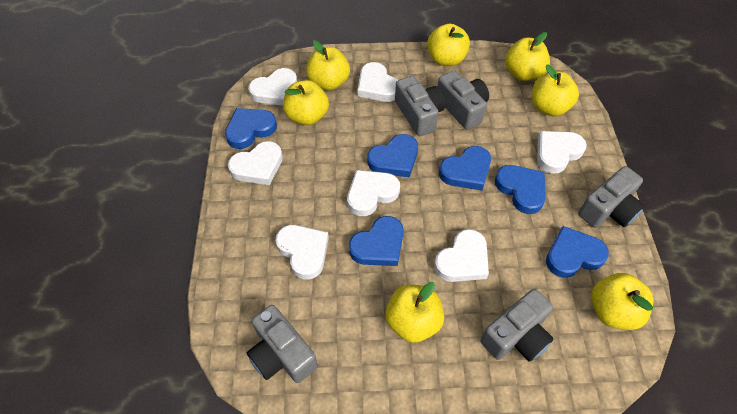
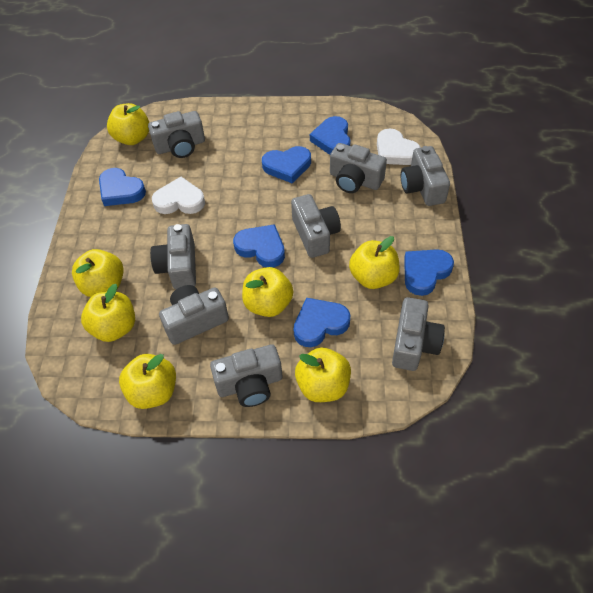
grey camera: [247,305,318,383] [395,76,445,136] [438,71,489,130] [480,289,553,362] [578,166,645,228] = 5 -> [148,111,205,158] [150,224,196,289] [159,285,229,345] [210,344,282,407] [291,194,341,258] [330,143,387,193] [392,297,445,371] [401,146,450,206] = 8
white heart: [228,141,283,185] [248,68,297,106] [275,225,329,280] [347,170,400,216] [358,62,398,102] [434,229,489,282] [537,131,587,174] = 7 -> [152,177,205,214] [377,129,421,165] = 2

